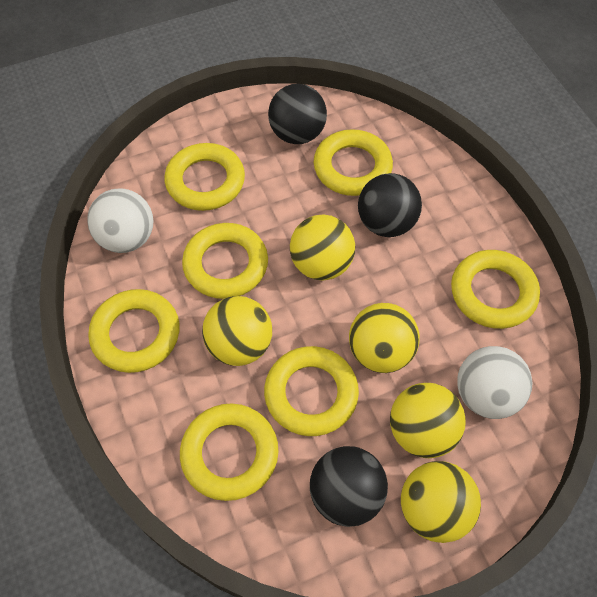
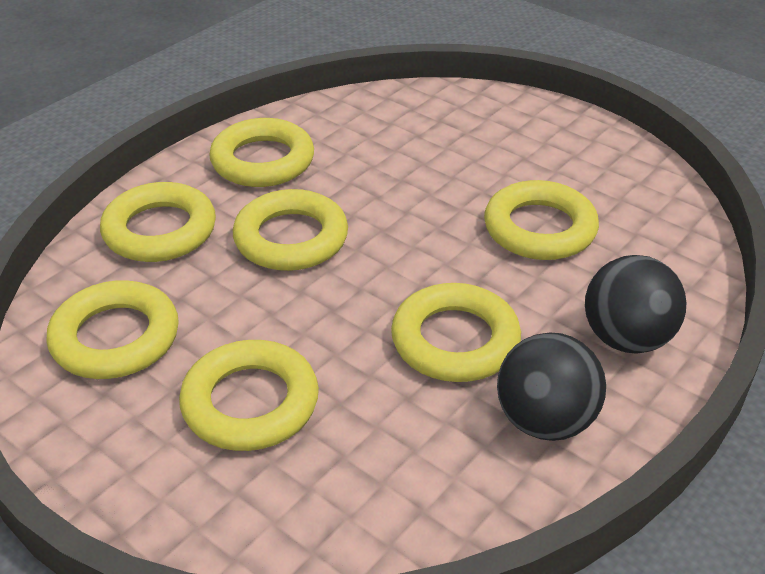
black ball: [268,84,327,144] [310,446,388,527] [358,173,422,237] = 3 -> [497,332,606,441] [585,255,686,354] = 2
white ball: [87,188,154,253] [457,346,533,419] = 2 -> none = 0
yellow ball: [202,296,272,366] [290,215,355,280] [349,303,420,373] [390,383,466,458] [401,461,481,543] = 5 -> none = 0

